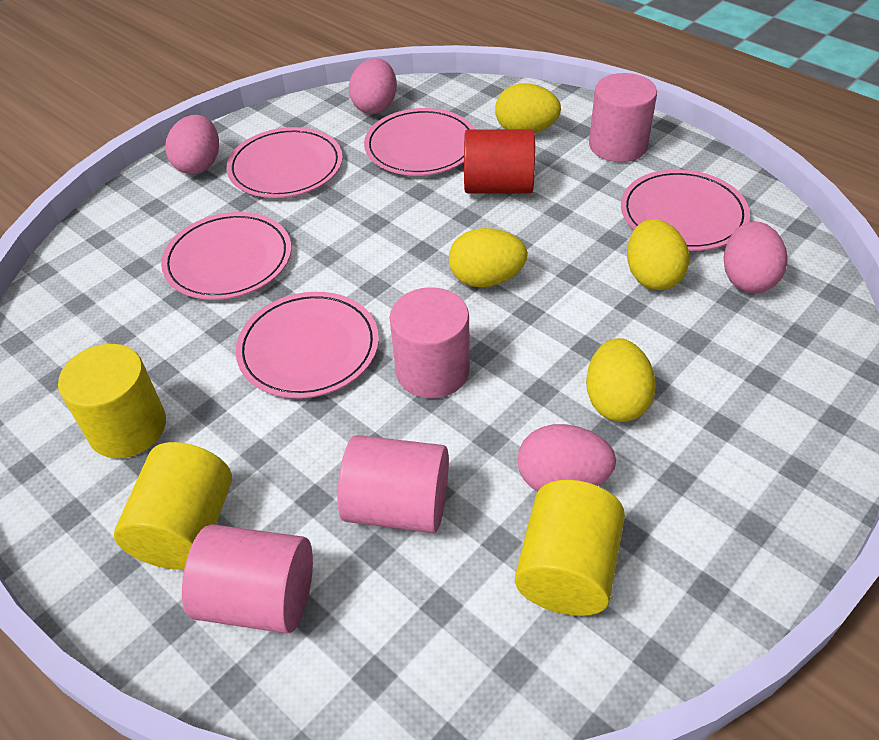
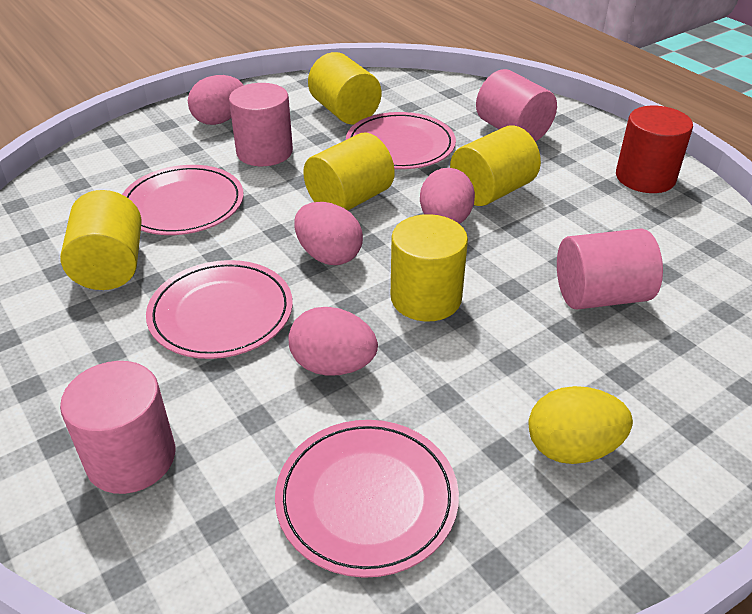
pink plate: [161,212,291,300] [227,127,343,198] [235,292,379,398] [364,108,475,176] [621,169,750,251] = 5 -> [122,165,244,235] [146,260,293,359] [275,420,459,578] [346,112,456,169] = 4
yellow cylinder: [58,344,166,458] [114,442,232,570] [515,480,625,616] = 3 -> [60,190,142,290] [303,133,395,210] [308,52,381,125] [391,214,468,322] [450,125,541,206] = 5
yellow egg: [449,228,528,287] [495,83,561,133] [586,338,656,422] [627,219,690,290] = 4 -> [529,386,633,464] = 1

